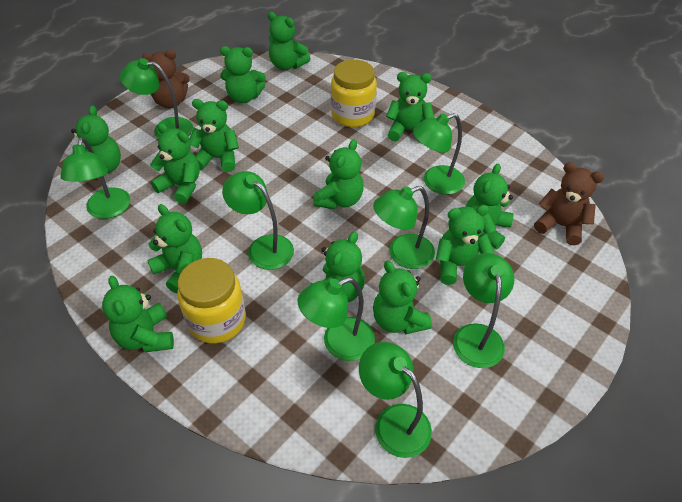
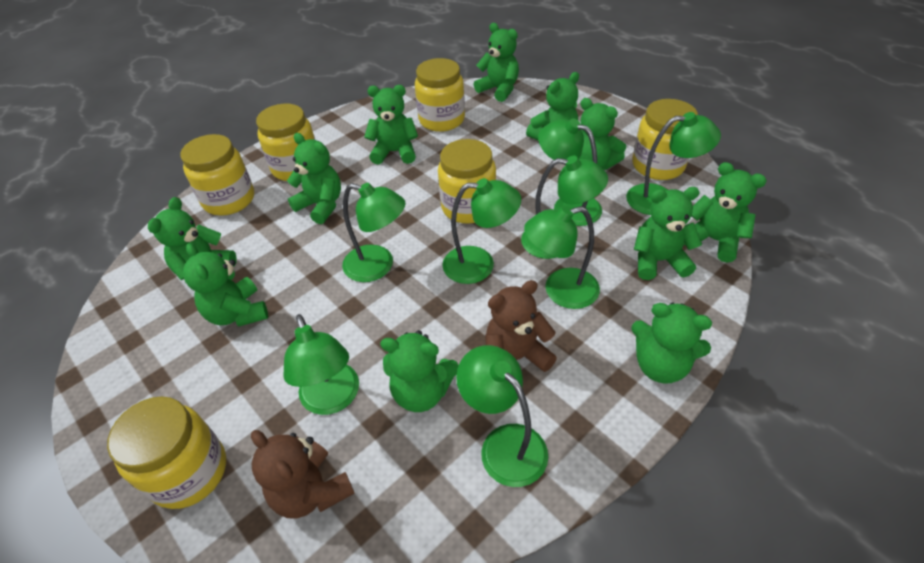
green teddy bear: [71,105,121,178] [102,276,174,352] [147,204,202,293] [150,123,200,204] [190,99,239,172] [220,46,266,103] [268,12,311,70] [310,231,365,302] [313,139,364,210] [373,260,432,334] [386,72,435,143] [436,205,494,285] [466,163,513,249] = 13 -> [148,197,237,280] [183,243,268,326] [287,133,341,224] [364,85,418,165] [380,330,459,412] [474,23,519,102] [526,72,579,141] [579,98,626,170] [631,303,712,384] [634,187,702,280] [684,162,767,263] = 11
yellow jar: [177,258,246,343] [331,59,377,127] = 2 -> [107,396,226,509] [180,134,254,216] [256,104,315,181] [415,58,465,132] [438,139,496,224] [632,99,698,180] = 6

